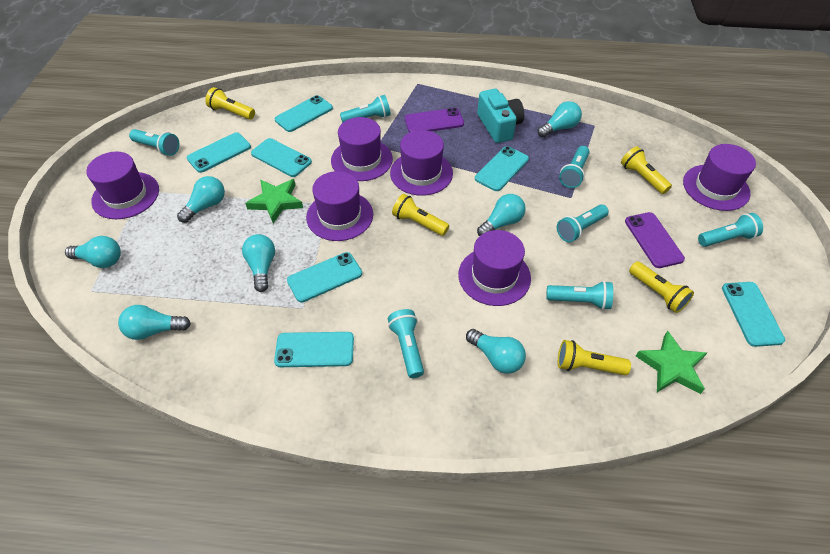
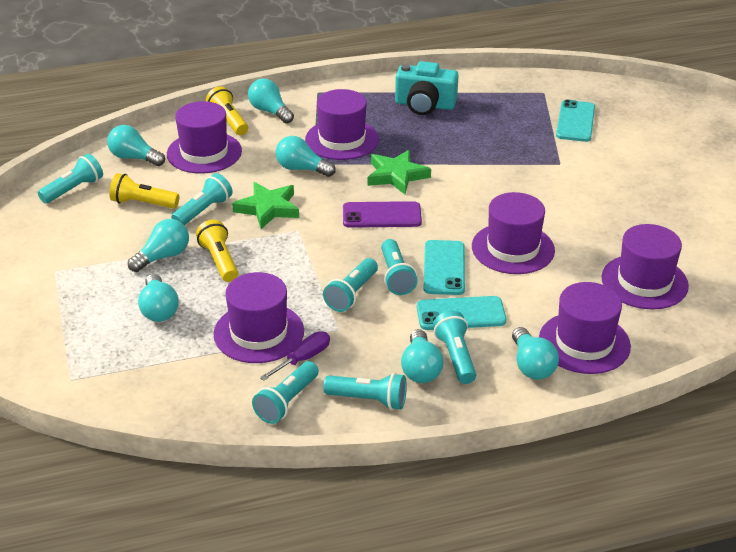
purple phone: [405,108,464,133] [625,212,685,268] = 2 -> [343,201,422,228] = 1
purple screwdriver: none = 0 -> [260,331,330,381] = 1
turquoise phone: [187,132,251,173] [251,138,312,177] [274,332,354,367] [275,95,333,132] [287,252,362,302] [475,146,529,191] [722,282,785,347] = 7 -> [417,296,507,330] [423,240,465,295] [556,100,595,142] = 3
yellow flashlight: [205,87,255,120] [392,194,449,236] [558,340,631,375] [621,146,672,194] [629,261,694,313] = 5 -> [109,173,179,209] [196,220,238,282] [206,86,248,135] = 3

